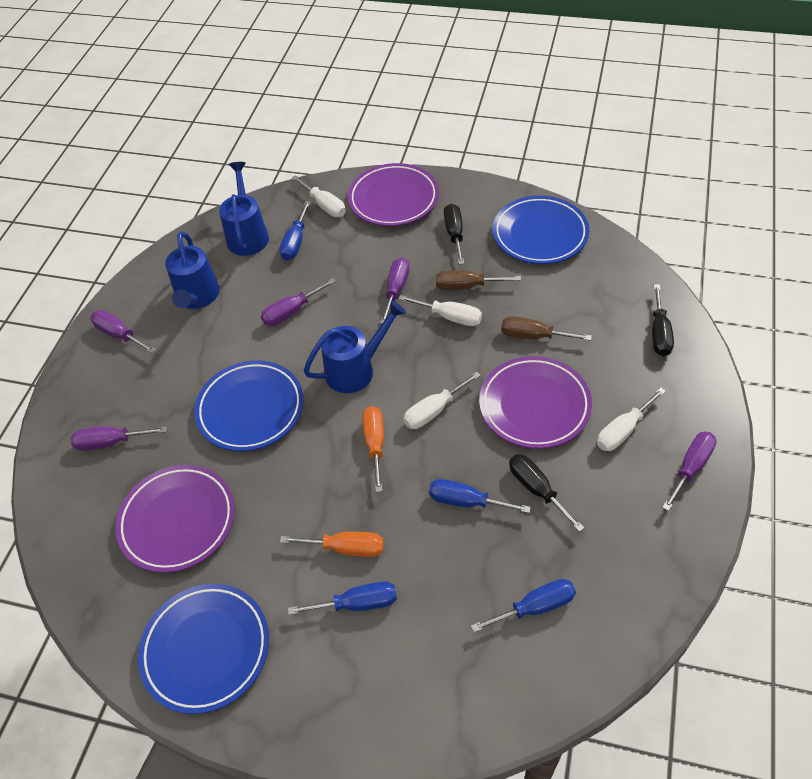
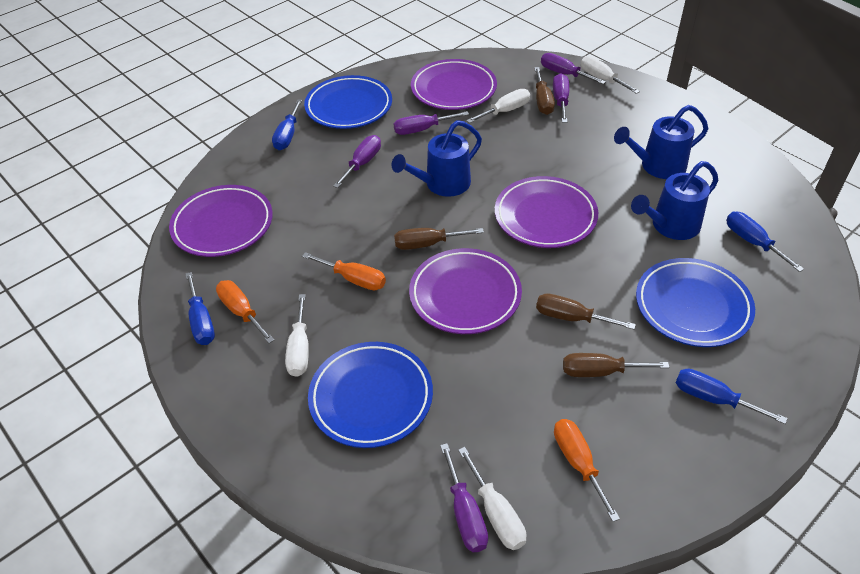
black screwdriver: [444,204,464,265] [509,454,584,532] [652,284,674,356] = 3 -> none = 0
brown screwdriver: [436,270,521,290] [501,316,592,341] = 2 -> [394,228,484,250] [534,67,555,115] [536,294,636,330] [563,353,669,377] = 4
orange screwdriver: [280,532,384,557] [362,406,384,492] = 2 -> [216,280,274,343] [302,252,386,290] [554,419,620,522] = 3
purple plate: [115,465,235,573] [348,163,439,226] [479,356,592,449] = 3 -> [169,185,273,257] [409,248,522,334] [411,59,497,110] [495,176,598,248] = 4

